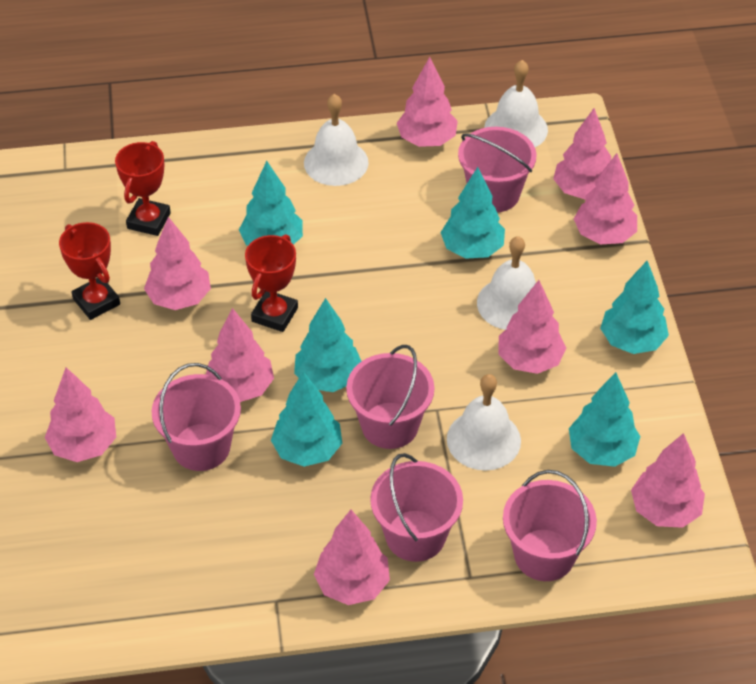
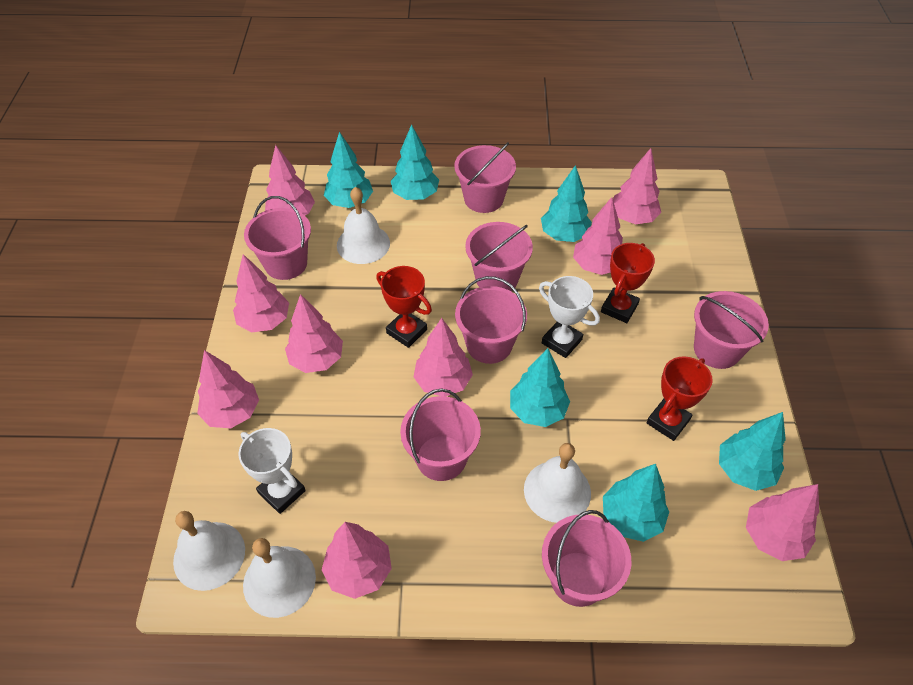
pink bucket: [152,363,241,471] [346,345,435,449] [370,453,463,562] [458,127,537,212] [503,470,597,581] = 5 -> [244,196,311,280] [400,389,481,481] [454,142,516,213] [455,276,527,364] [465,222,533,291] [542,510,631,607] [694,291,769,369] = 7
white trophy: none = 0 -> [238,428,306,514] [539,276,600,358] = 2

